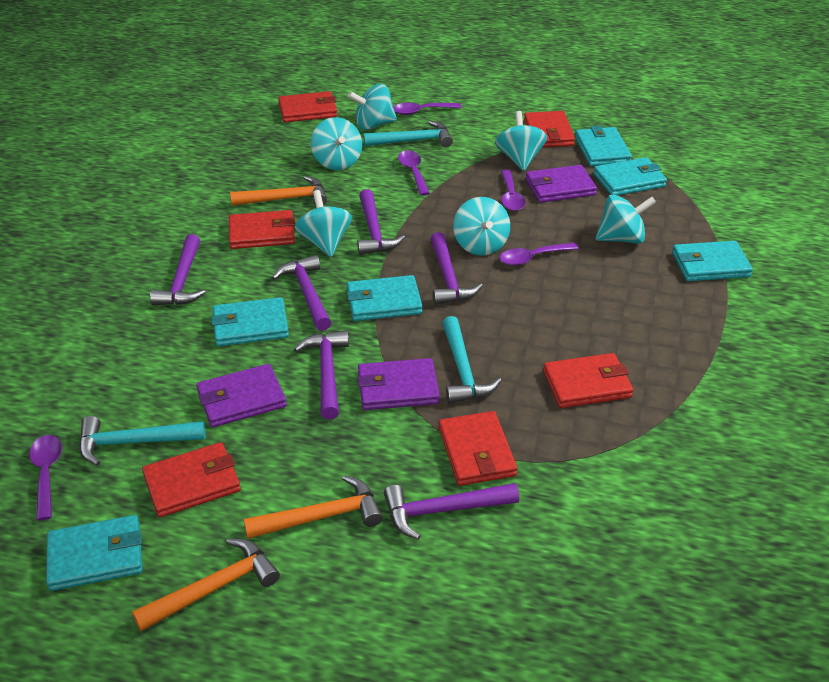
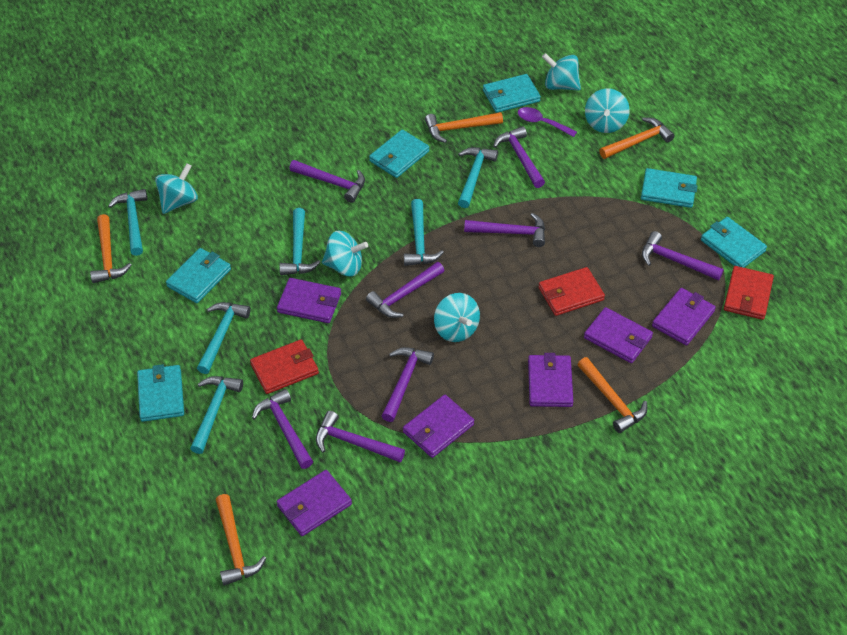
orange hammer: [132,539,280,632] [230,176,327,206] [244,475,383,539] = 3 -> [90,214,132,283] [216,494,266,586] [425,112,503,143] [577,357,647,433] [599,117,675,159] = 5
purple hammer: [150,234,206,305] [272,255,331,331] [294,330,349,420] [357,189,405,255] [384,483,519,540] [430,232,483,305] = 6 -> [252,389,313,469] [289,160,365,203] [316,411,405,462] [366,262,445,318] [382,347,434,422] [464,213,545,247] [493,126,545,188] [642,231,724,281] = 8
purple spoon: [29,435,62,521] [393,102,461,115] [398,150,430,196] [499,242,579,266] [501,169,526,211] = 5 -> [518,107,577,137] = 1
purple wallet: [196,364,286,427] [357,358,440,410] [526,165,597,203] = 3 -> [276,470,352,536] [277,278,341,323] [403,394,474,458] [528,353,573,407] [584,307,653,363] [652,288,716,346] = 6
red wallet: [142,442,241,517] [229,210,295,249] [278,91,337,122] [439,411,517,486] [524,111,575,147] [543,353,633,408] = 6 -> [250,339,319,394] [538,267,605,316] [724,266,774,320] = 3
turquoise hammer: [79,416,206,466] [363,121,453,148] [442,316,501,404] = 3 -> [108,189,148,256] [190,376,243,454] [197,302,251,374] [279,208,321,275] [404,199,444,266] [458,147,498,208] = 6
turquoise spinning top: [295,190,352,257] [311,117,362,170] [348,84,397,130] [453,197,510,255] [495,111,547,171] [595,195,656,244] = 6 -> [155,163,198,214] [322,230,368,277] [434,293,480,342] [542,53,581,91] [585,89,630,133] = 5

